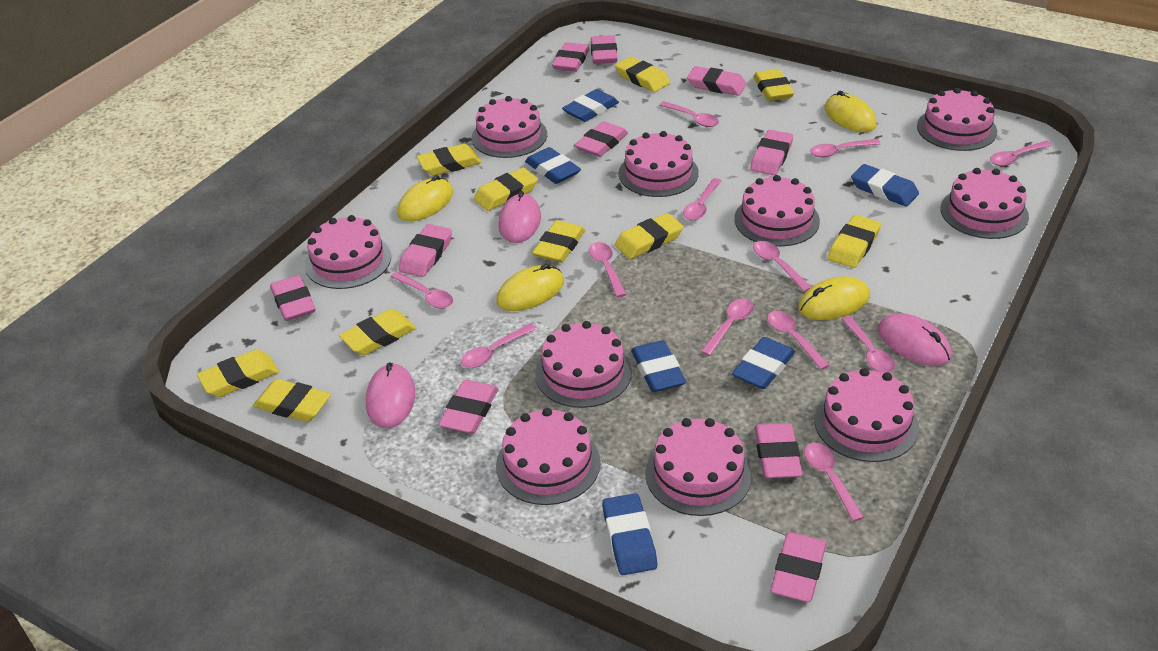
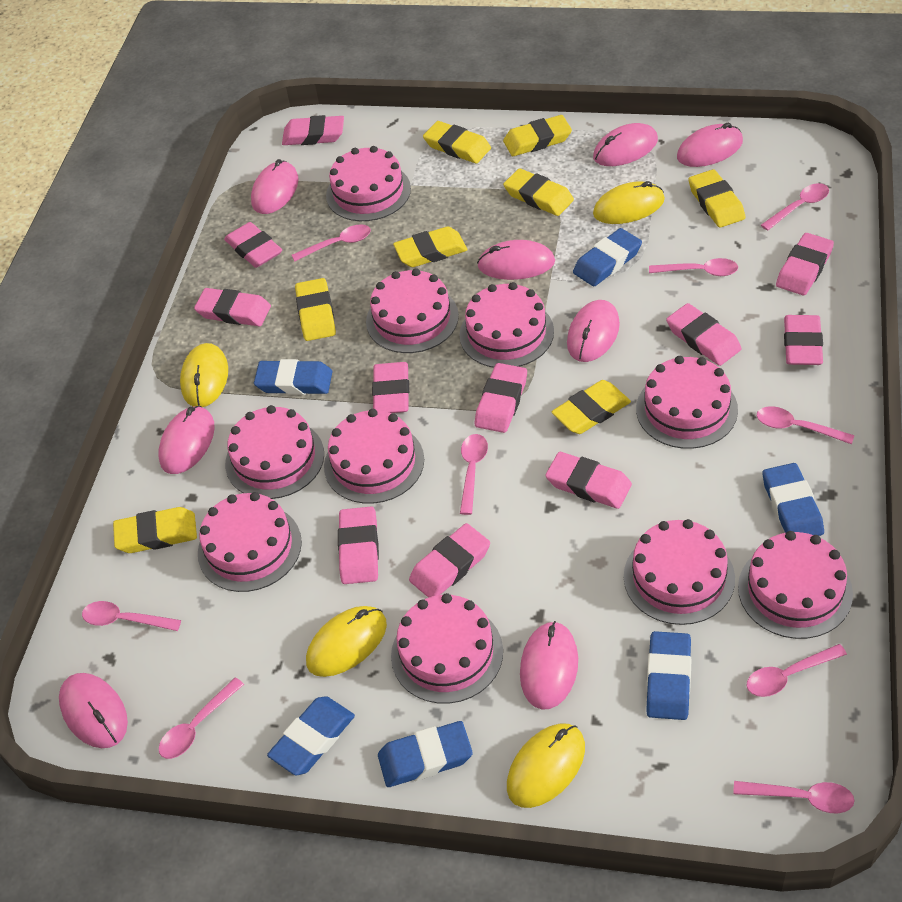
pink eraser: [270,275,315,321] [398,224,452,277] [438,380,499,434] [552,42,590,72] [574,121,628,157] [591,35,618,64] [687,66,747,96] [750,130,793,175] [754,423,803,479] [770,532,826,602] = 10 -> [194,288,271,326] [224,222,282,268] [282,115,344,145] [338,506,379,584] [372,362,409,413] [409,523,490,598] [475,363,527,433] [545,452,632,509] [666,303,741,366] [776,233,834,296] [784,315,823,365] = 11
pink mouse: [366,362,415,428] [498,191,541,243] [878,313,952,366] = 3 -> [59,673,128,748] [159,406,215,474] [251,159,299,214] [477,240,555,280] [520,621,578,710] [567,300,620,362] [593,123,658,166] [677,122,743,167] = 8
pink spoon: [391,272,453,309] [461,324,536,368] [589,242,627,297] [659,101,719,127] [683,178,722,220] [701,298,754,356] [753,241,811,292] [767,311,830,370] [804,443,864,522] [810,139,881,157] [841,316,895,373] [990,141,1052,166] = 12 -> [82,601,181,631] [159,677,244,759] [292,224,371,262] [460,434,488,515] [649,258,738,276] [733,781,854,813] [747,644,847,697] [757,406,854,444] [761,183,829,231] = 9
yellow eraser: [197,350,279,397] [253,379,331,422] [339,309,416,355] [416,144,482,176] [474,168,538,211] [532,220,585,263] [615,57,670,92] [615,213,683,259] [753,69,794,101] [828,215,881,268] = 10 -> [113,507,197,553] [295,278,336,341] [393,227,467,267] [423,121,491,163] [503,115,572,156] [503,168,574,216] [551,380,631,434] [688,169,746,228] = 8

